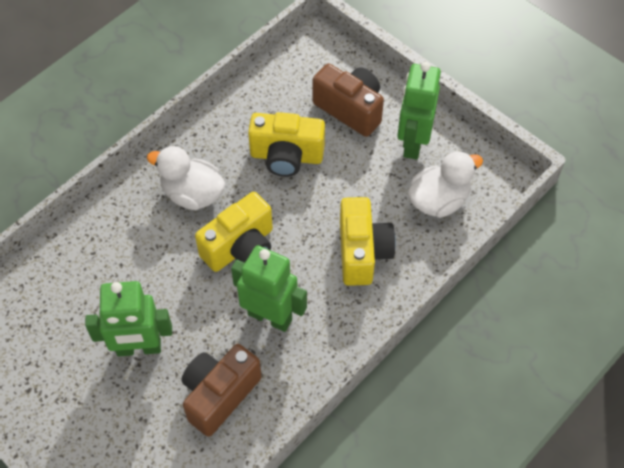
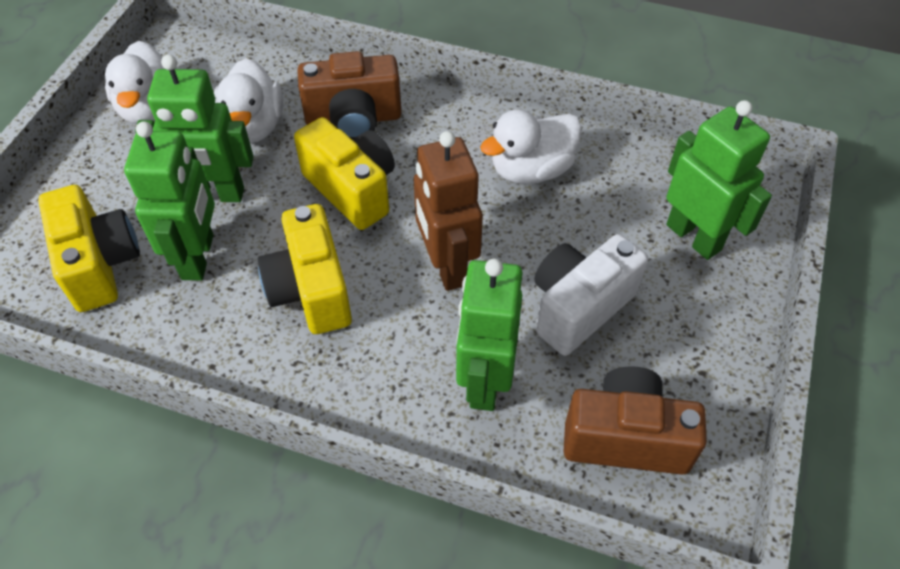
brown robot: none = 0 -> [414,131,483,291] = 1
green robot: [85,281,172,356] [231,245,307,332] [397,62,441,160] = 3 -> [124,121,215,281] [135,55,254,202] [456,259,523,411] [666,100,772,260] = 4
white camera: none = 0 -> [534,234,648,356] = 1
white duck: [147,146,225,210] [408,151,483,218] = 2 -> [105,41,165,124] [214,58,283,144] [480,110,582,184] = 3

